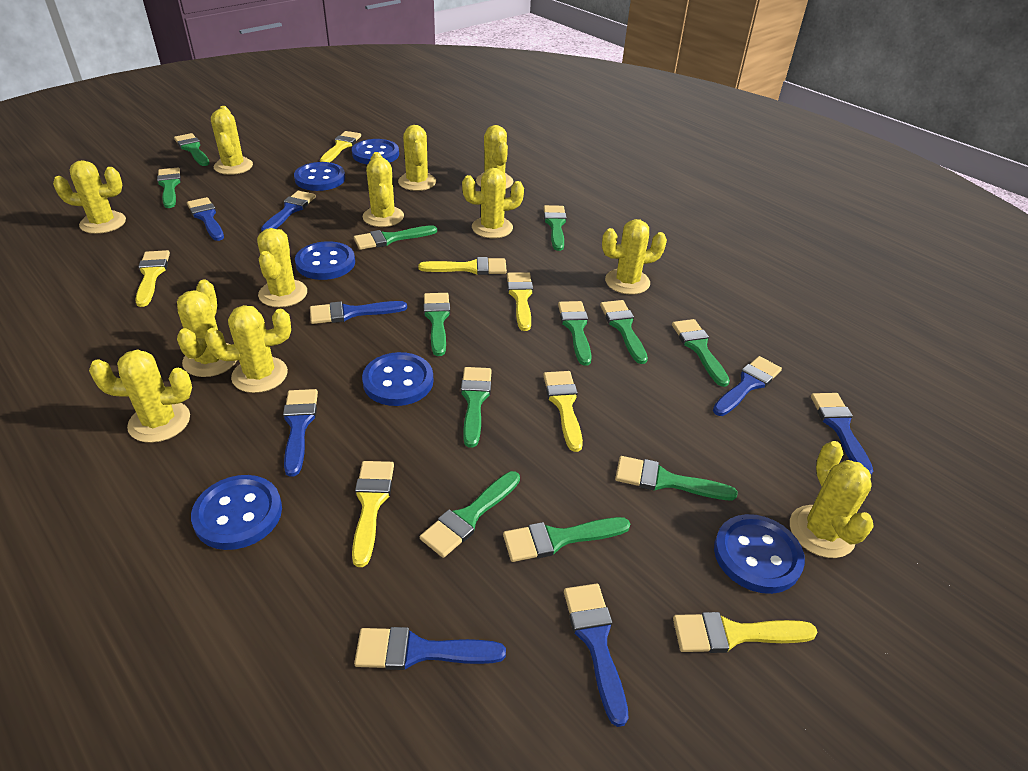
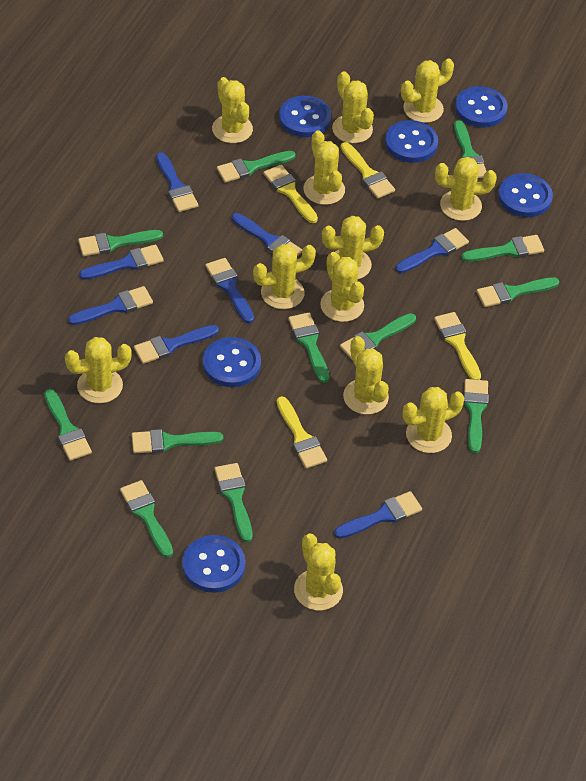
yellow brush: [135,250,170,307] [320,131,361,162] [352,461,394,567] [418,257,507,275] [507,273,533,331] [543,371,583,452] [673,612,818,653] = 7 -> [263,165,318,223] [277,396,327,469] [341,142,395,199] [434,312,481,380] = 4

